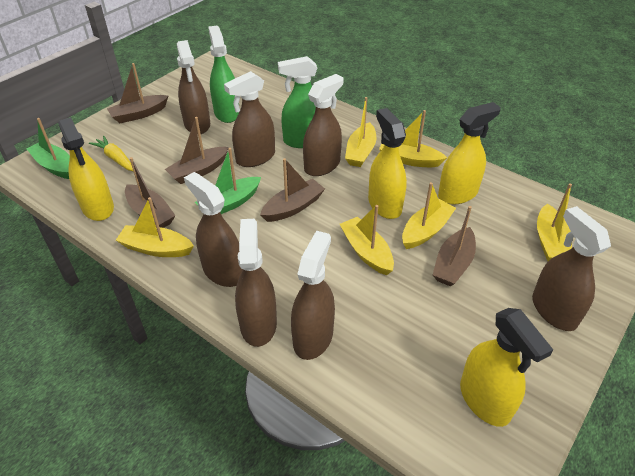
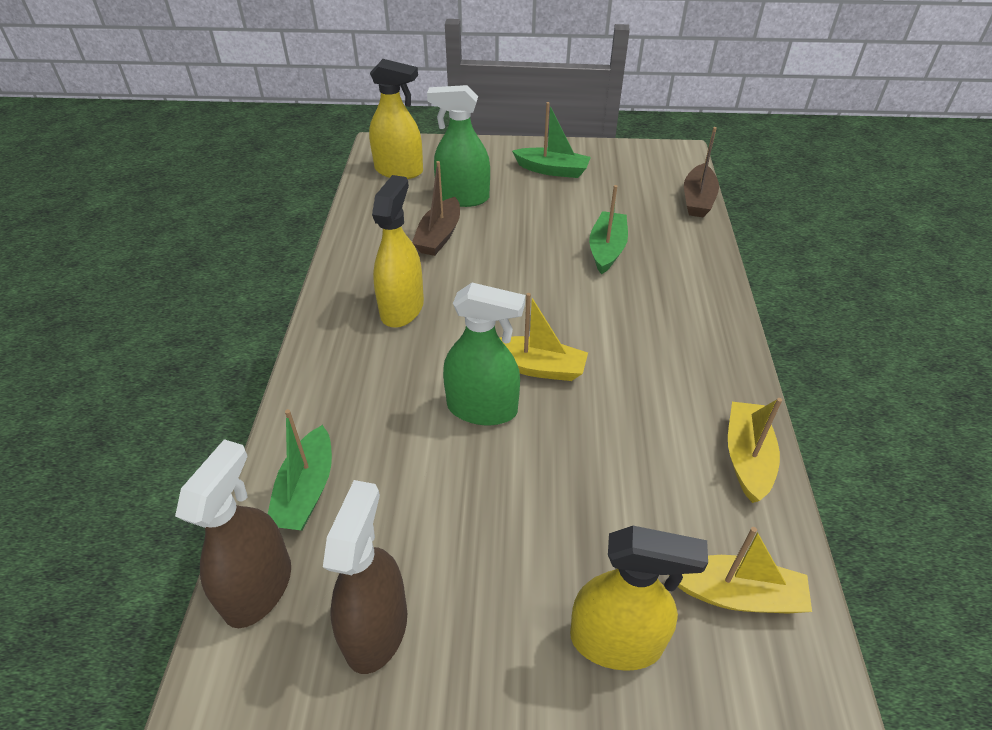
brown boat: [107,63,168,123] [125,157,176,228] [165,117,229,184] [260,158,325,222] [433,206,476,286] = 5 -> [412,161,460,256] [684,127,719,217] = 2
brown spray bottle: [177,40,210,135] [184,172,243,287] [224,71,275,167] [235,219,277,347] [291,231,335,360] [303,74,343,176] [532,206,611,331] = 7 -> [175,439,291,628] [323,480,407,674] = 2
green boat: [27,118,70,179] [195,148,261,214] = 2 -> [268,409,332,531] [512,102,591,178] [589,185,628,274] = 3
yellow boat: [116,197,194,257] [340,205,394,275] [345,97,376,167] [379,110,447,167] [402,182,456,249] [537,183,572,261] = 6 -> [499,293,588,381] [669,527,812,614] [728,398,782,503] = 3
yellow carrot: [89,136,133,171] = 1 -> none = 0
yellow spray bottle: [58,117,114,221] [368,108,407,219] [438,102,501,205] [460,308,553,427] = 4 -> [369,59,423,179] [372,175,424,328] [570,526,708,671] = 3

